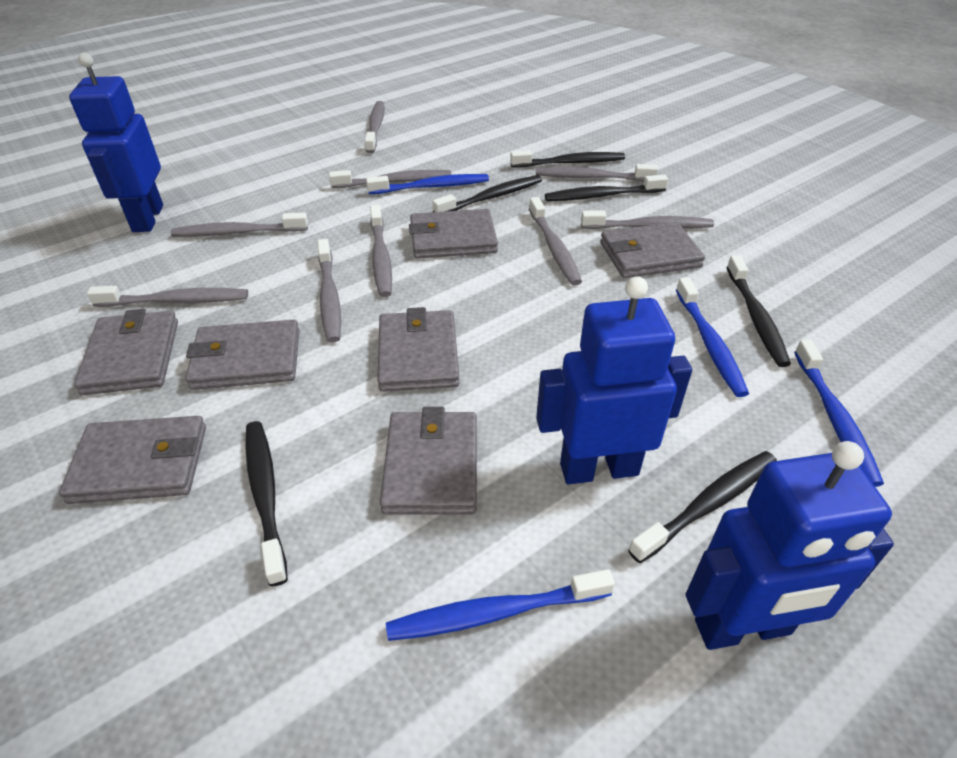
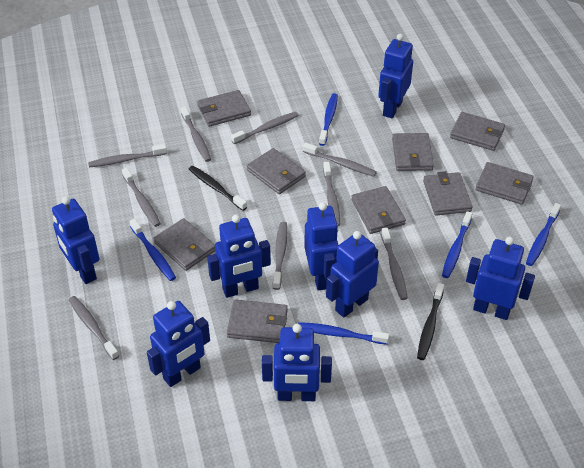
black toothbrush: [245,421,288,587] [432,175,542,212] [510,150,625,168] [545,175,668,201] [628,451,777,563] [726,255,791,367] = 6 -> [189,166,247,211] [417,283,444,360] = 2
blue robot: [69,53,163,232] [536,276,692,484] [686,441,894,650] = 3 -> [52,196,100,284] [147,301,210,387] [207,215,271,298] [262,324,332,401] [304,202,339,290] [326,231,379,318] [378,34,413,118] [466,237,535,320] = 8
blue toothbrush: [366,174,489,194] [386,569,615,641] [676,277,749,397] [794,340,884,487] = 4 -> [129,219,176,281] [298,322,389,345] [319,93,338,146] [442,211,472,278] [526,203,561,266] = 5
grey wallet: [59,416,206,504] [74,309,178,395] [185,320,300,390] [377,307,460,392] [380,407,477,514] [409,209,498,259] [600,222,705,278] = 7 -> [153,218,215,271] [197,90,251,127] [227,299,288,343] [247,148,306,194] [351,186,406,234] [392,133,434,171] [423,171,473,216] [450,112,505,151] [476,162,534,205] = 9

